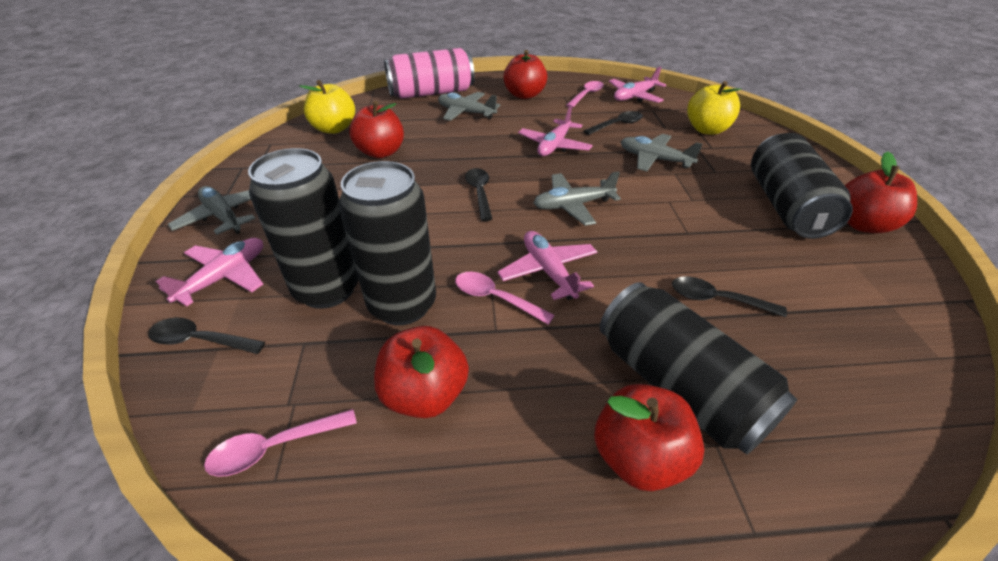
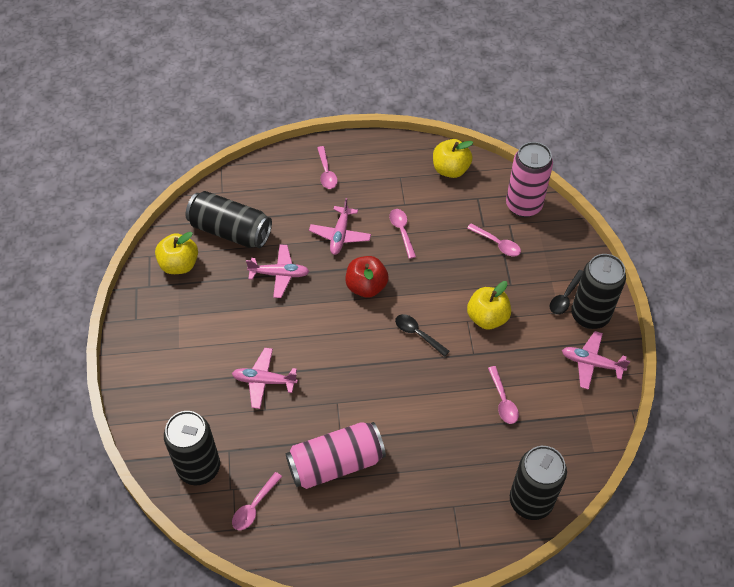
black spoon: [148,317,265,354] [465,168,492,221] [584,111,643,135] [672,276,787,317] = 4 -> [395,314,450,357] [550,270,583,315] = 2
grey plane: [168,186,256,235] [438,92,500,121] [533,171,621,226] [621,134,703,171] = 4 -> none = 0
pink can: [384,48,474,99] = 1 -> [286,422,386,489] [506,142,553,217] = 2
pink spoon: [204,409,357,477] [455,272,555,325] [566,81,604,108] = 3 -> [232,472,282,530] [317,146,338,189] [389,209,416,259] [467,223,521,257] [488,366,519,424] = 5
red apple: [349,101,404,158] [374,326,469,418] [503,50,547,99] [594,384,704,491] [845,152,917,233] = 5 -> [346,256,389,298] = 1
yellow apple: [299,80,355,134] [687,81,741,135] = 2 -> [155,232,198,274] [433,139,473,178] [467,281,511,329] = 3

